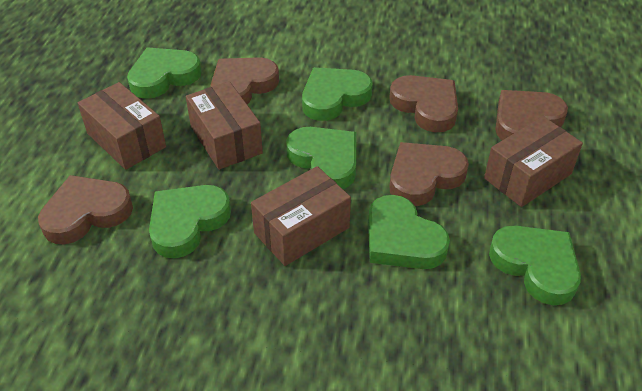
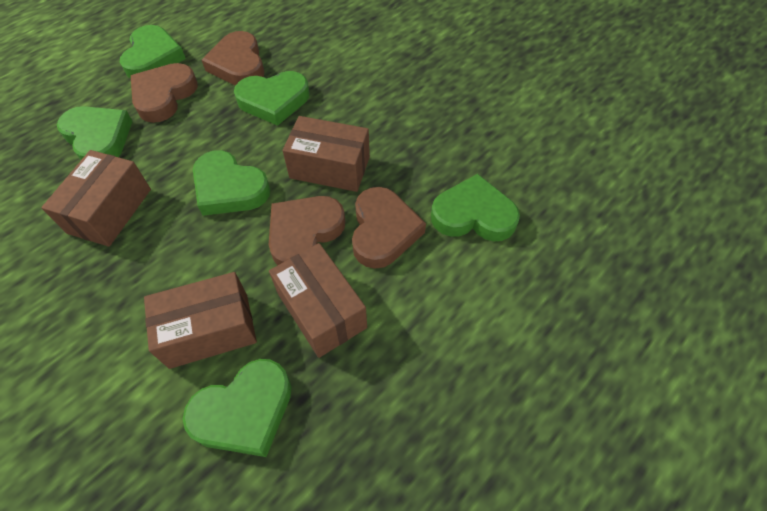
brown heart: [38,175,133,245] [210,57,279,104] [389,75,458,132] [389,142,469,206] [495,90,568,140] = 5 -> [131,63,198,123] [202,31,264,86] [269,196,345,265] [352,187,426,269] = 4

